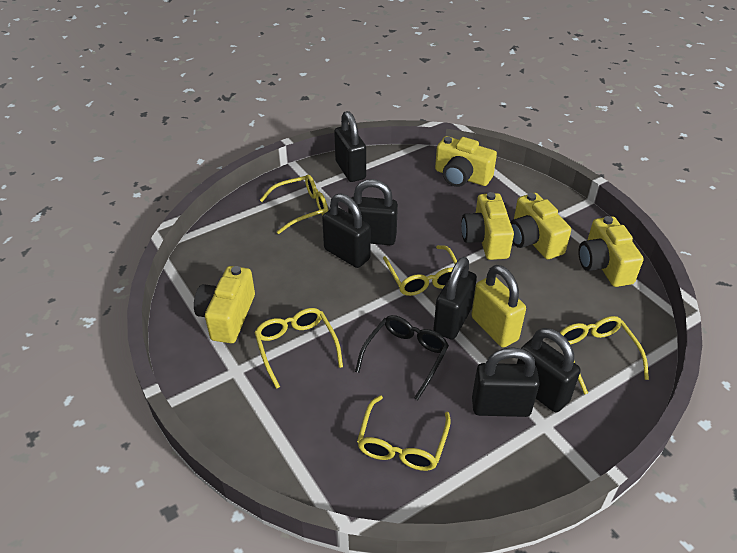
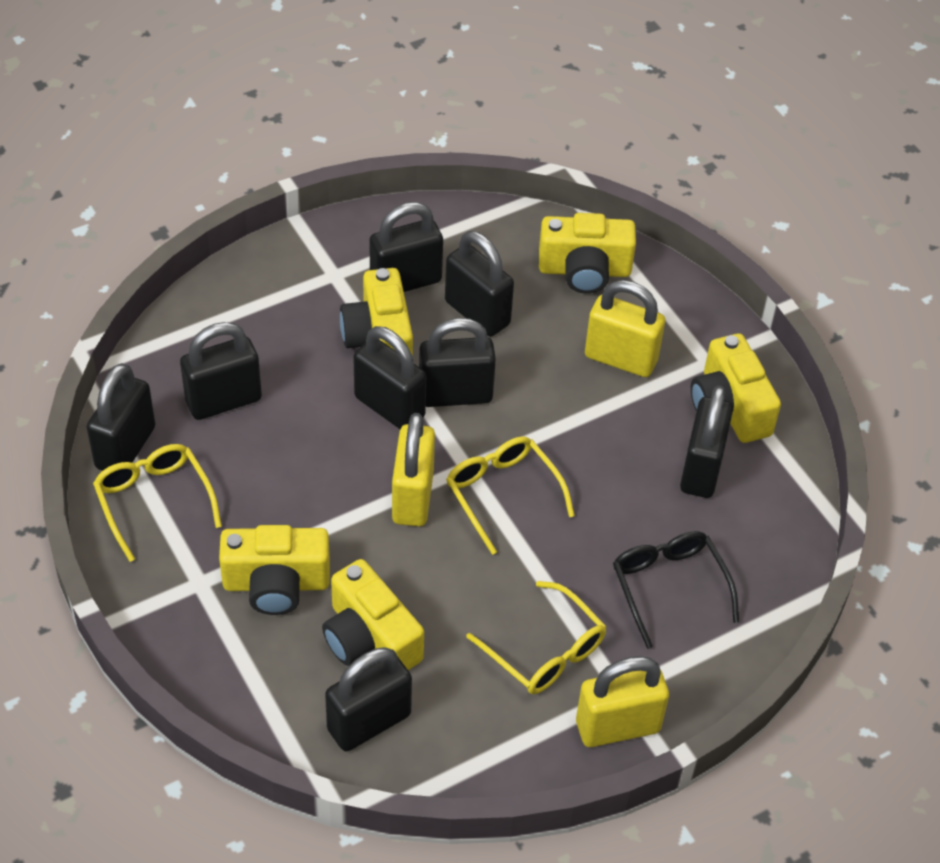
black padlock: [322,193,371,268] [334,111,366,182] [348,179,398,245] [433,257,477,340] [472,347,540,417] [517,328,581,413] = 6 -> [86,363,155,471] [180,322,262,420] [325,647,412,752] [353,326,426,429] [369,202,443,292] [419,318,496,407] [445,231,514,336] [680,385,733,498] = 8
yellow glasses: [254,308,343,389] [260,174,328,234] [357,395,451,471] [383,245,457,296] [559,316,649,394] = 5 -> [93,444,222,562] [446,436,575,555] [466,581,607,694] = 3
yellow padlock: [471,265,526,347] = 1 -> [392,413,435,526] [576,656,669,747] [585,280,665,377] = 3

